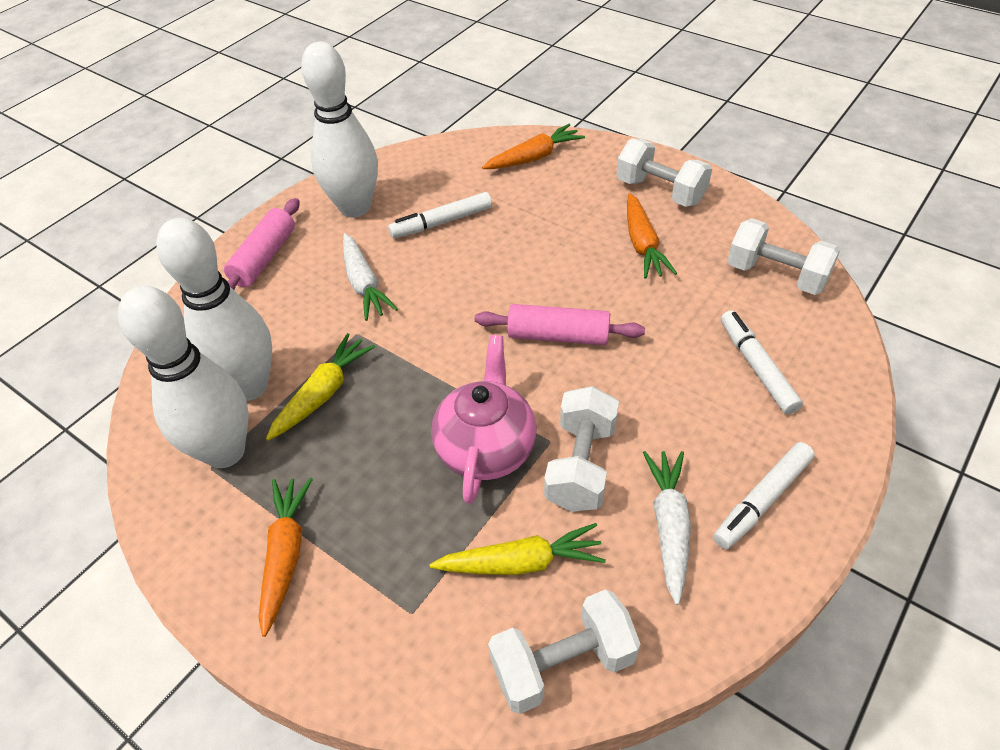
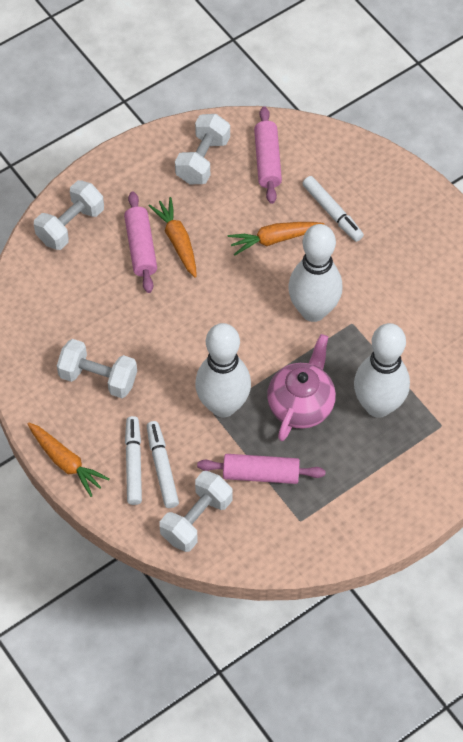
pink rolling pin: [224,198,299,290] [475,304,645,345] = 2 -> [124,191,157,293] [197,454,326,484] [254,107,282,204] = 3
white carrot: [343,233,398,321] [643,451,691,605] = 2 -> none = 0
yellow carrot: [266,333,375,441] [430,523,606,575] = 2 -> none = 0

